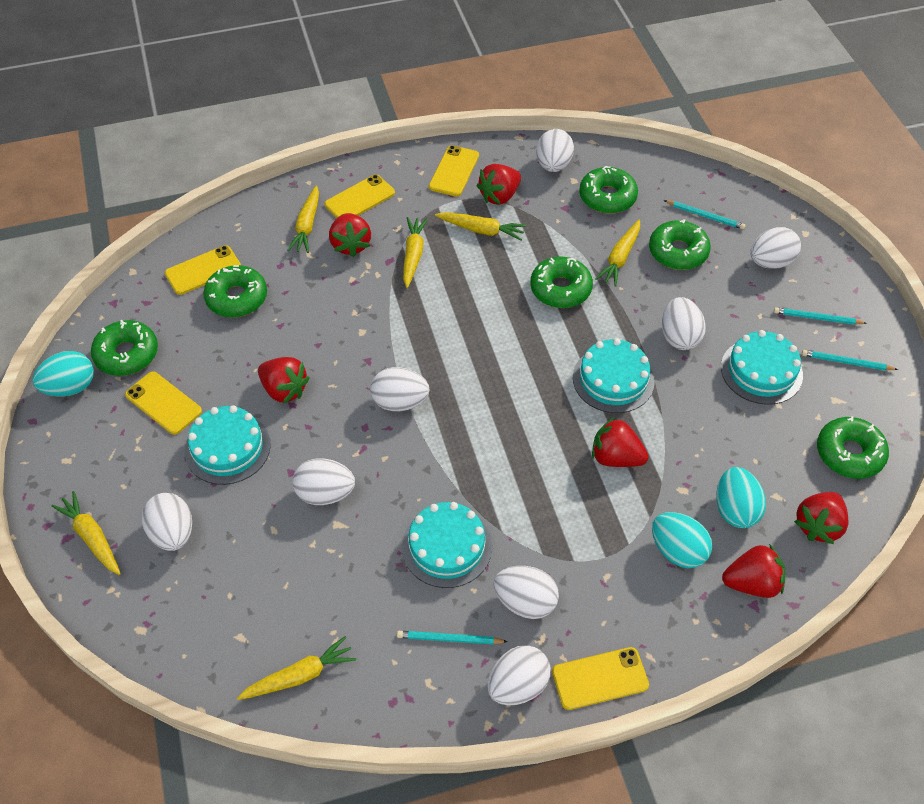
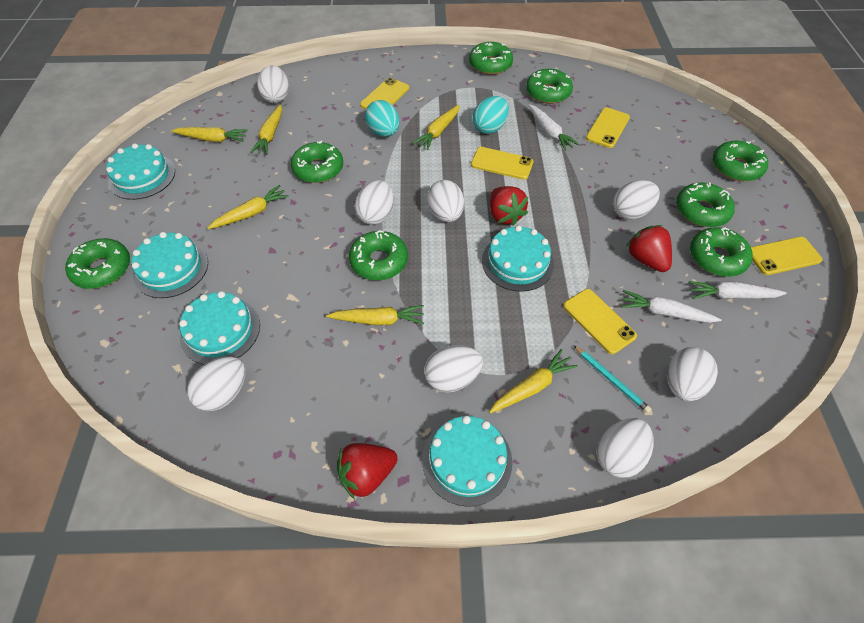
green donut: [91,320,158,376] [203,265,267,317] [530,257,593,308] [579,166,638,214] [649,219,711,270] [817,416,889,479] = 6 -> [65,238,130,289] [291,141,343,183] [349,230,408,280] [469,42,513,75] [526,69,573,104] [676,183,735,227] [690,227,753,277] [713,140,768,181] = 8
red strawberry: [258,357,309,404] [329,213,371,257] [477,164,521,205] [592,417,649,467] [722,544,785,598] [794,492,849,544] = 6 -> [337,443,398,499] [490,186,528,226] [626,225,672,272] = 3
turquoise cake: [185,405,271,485] [402,502,492,588] [573,338,655,413] [721,330,803,405] = 4 -> [106,143,175,200] [131,232,208,298] [179,291,260,365] [422,416,513,507] [482,225,554,292] = 5
turquoise egg: [33,351,94,397] [652,512,712,568] [716,467,766,528] = 3 -> [365,100,400,137] [473,96,509,134] = 2
turquoise pencil: [397,631,508,645] [664,200,746,229] [774,307,867,325] [802,350,898,370] = 4 -> [573,345,651,413] = 1
white carrot: none = 0 -> [528,104,579,151] [621,290,722,323] [688,281,787,299] = 3

